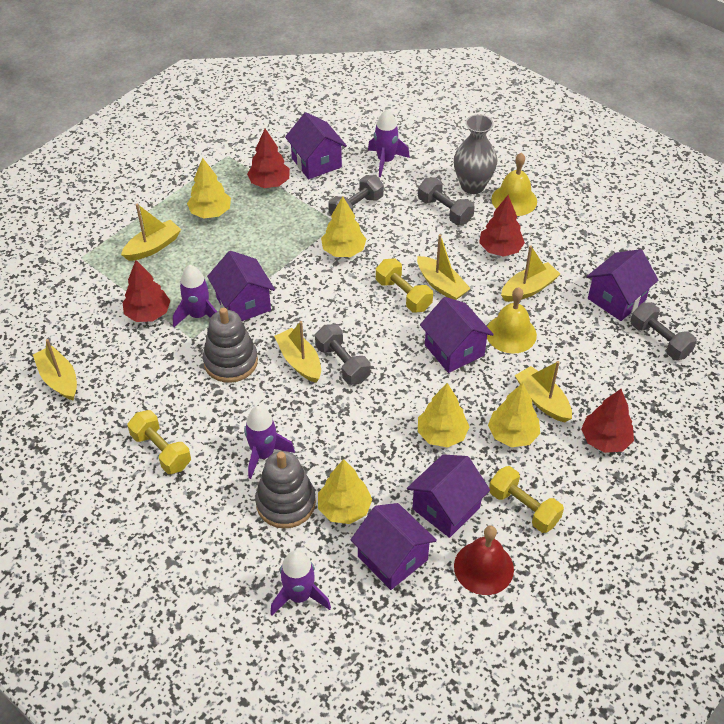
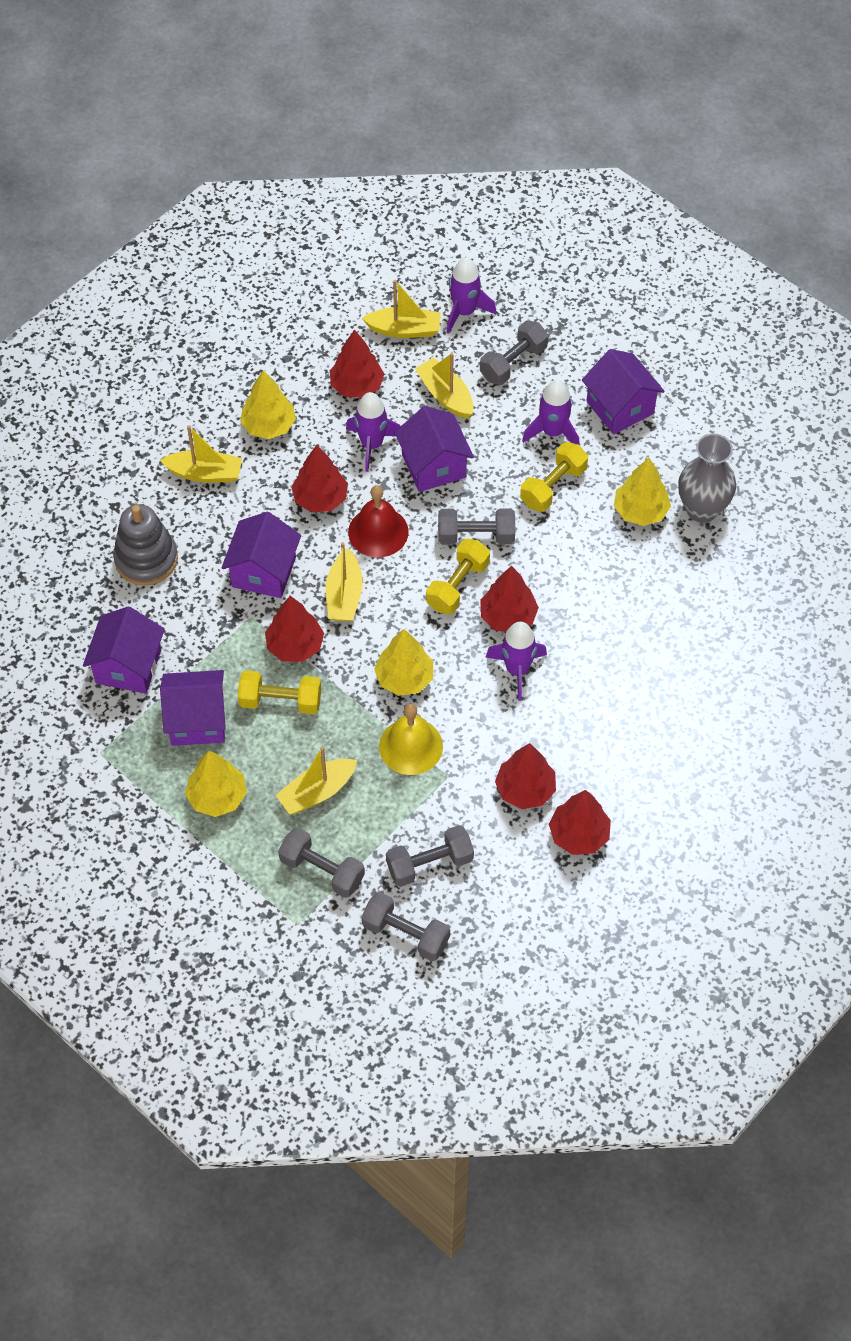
grey dumbbell: [315,324,370,385] [328,175,384,215] [418,177,475,225] [630,302,697,360] = 4 -> [278,828,365,898] [362,892,450,961] [386,825,474,887] [438,508,515,545] [480,320,548,385] = 5
grey stacking toy: [203,307,258,383] [255,451,316,529] = 2 -> [113,504,178,586] = 1
purple house: [207,251,275,321] [285,112,347,179] [351,503,437,590] [407,454,490,538] [420,297,494,373] [587,249,659,321] = 6 -> [83,606,165,694] [160,670,226,746] [222,512,301,598] [394,406,474,492] [582,349,665,435] = 5
red tree: [123,260,171,322] [247,129,290,188] [479,195,525,257] [581,389,634,453] = 4 -> [265,596,324,662] [291,445,348,512] [330,329,384,398] [480,566,539,632] [495,743,556,809] [549,790,611,855] = 6
yellow bell: [487,287,537,354] [491,153,537,216] = 2 -> [379,704,443,775] = 1
yellow boat: [33,339,77,401] [121,204,181,261] [274,321,321,383] [417,234,471,300] [501,245,560,302] [515,361,572,422] = 6 -> [160,425,242,483] [276,747,357,815] [326,542,363,621] [362,280,440,338] [415,353,473,419] = 5
yellow tree: [187,158,231,219] [318,459,372,524] [321,196,366,257] [418,383,469,448] [488,383,540,447] = 5 -> [185,751,247,817] [240,370,296,439] [374,629,433,696] [614,458,671,526] = 4

